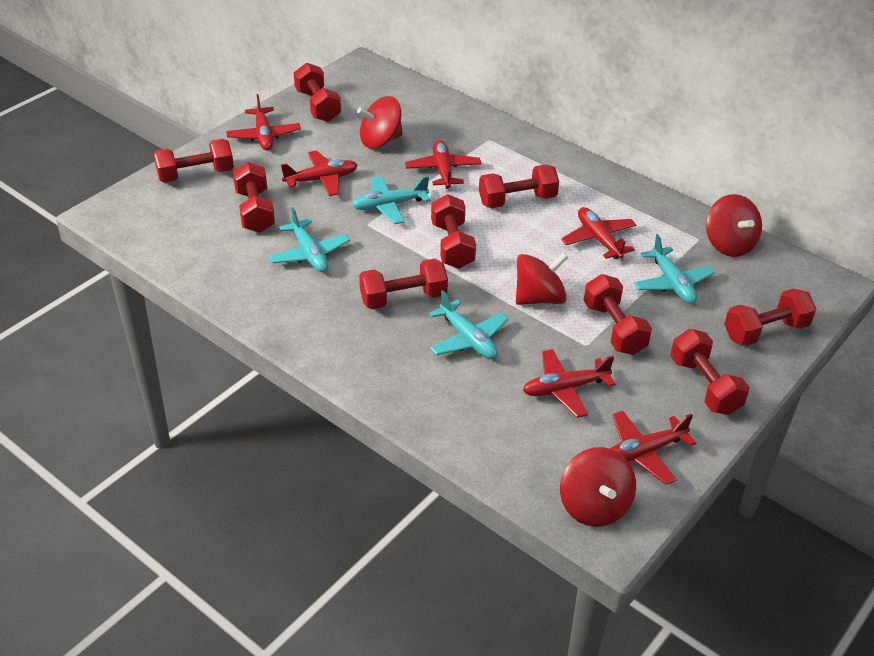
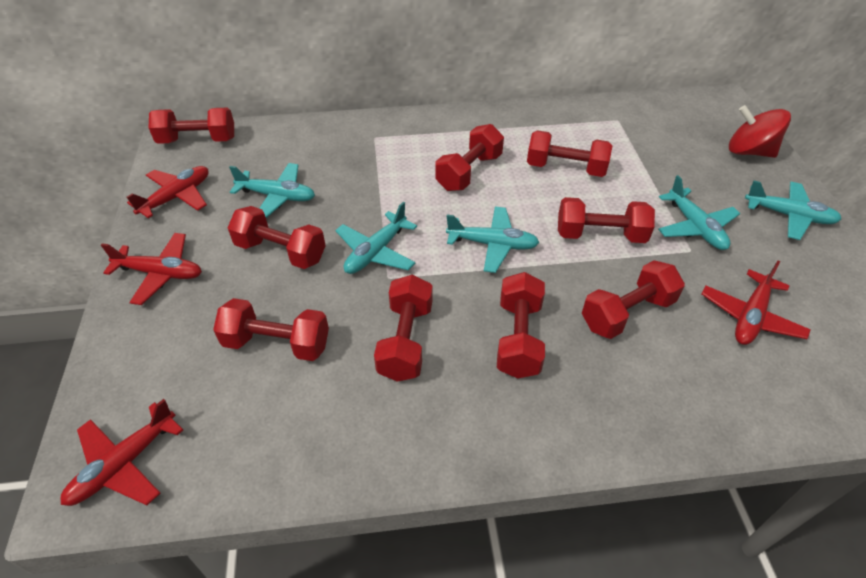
red plane: [226,94,301,151] [281,150,358,196] [405,140,481,189] [523,349,615,418] [561,207,637,259] [610,411,696,485] = 6 -> [60,399,183,506] [101,233,202,305] [127,166,209,218] [702,261,811,345] = 4
red spinning top: [357,96,403,149] [516,252,568,305] [560,447,636,527] [706,194,762,257] = 4 -> [729,105,791,158] = 1
turquoise plane: [269,207,350,272] [352,176,430,224] [429,290,509,359] [634,234,715,304] = 4 -> [229,163,315,218] [335,202,417,274] [446,206,540,273] [658,175,740,250] [745,181,842,240] = 5

